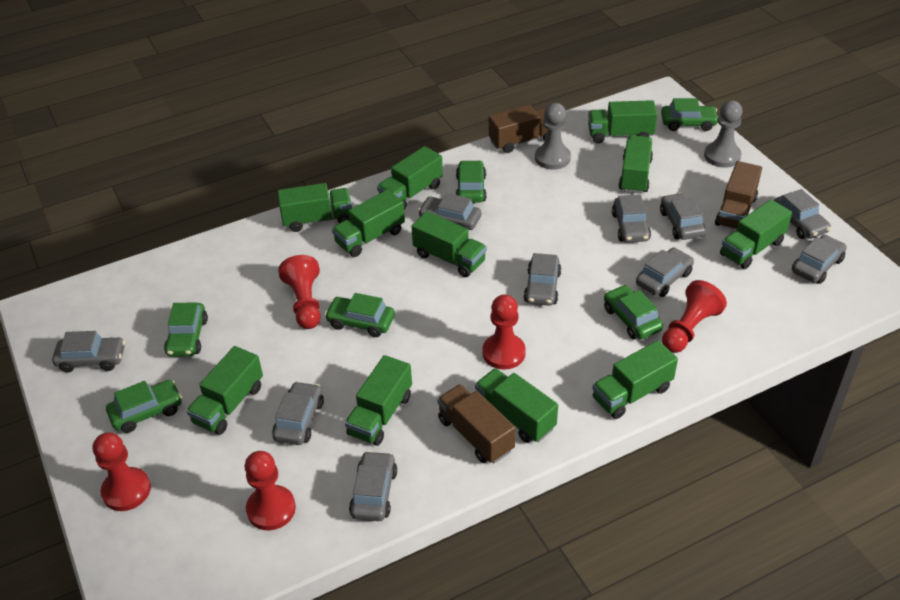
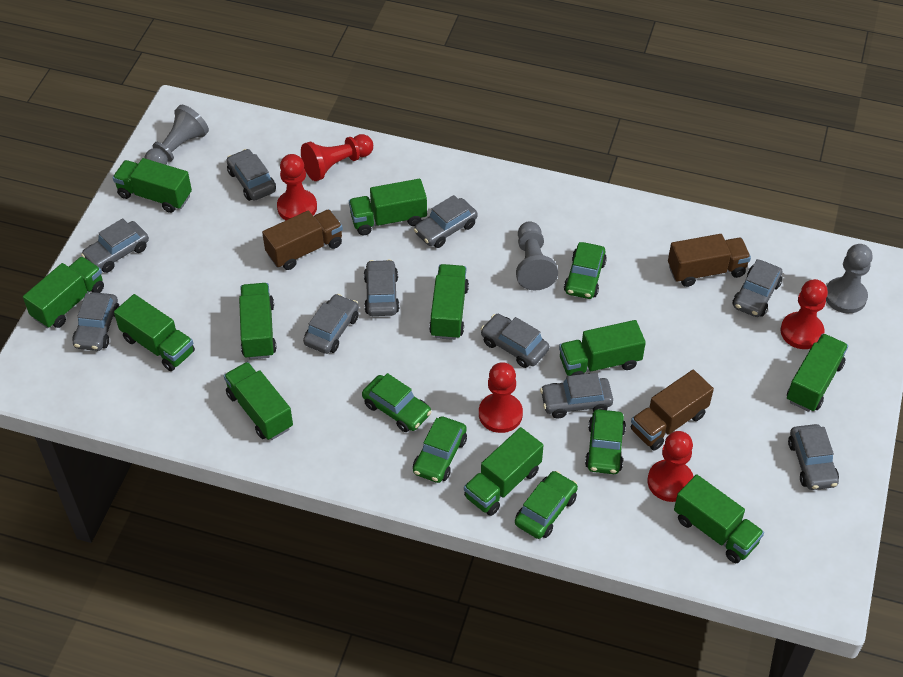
green car: [106,380,182,433] [164,302,208,357] [325,293,395,337] [456,160,486,203] [604,285,663,339] [661,98,718,131] = 6 -> [362,373,432,432] [413,416,467,483] [515,471,578,539] [564,242,607,299] [585,409,626,474] = 5
grey pawn: [535,103,571,170] [704,100,743,168] = 2 -> [144,105,209,165] [516,221,558,291] [826,244,873,313] = 3

